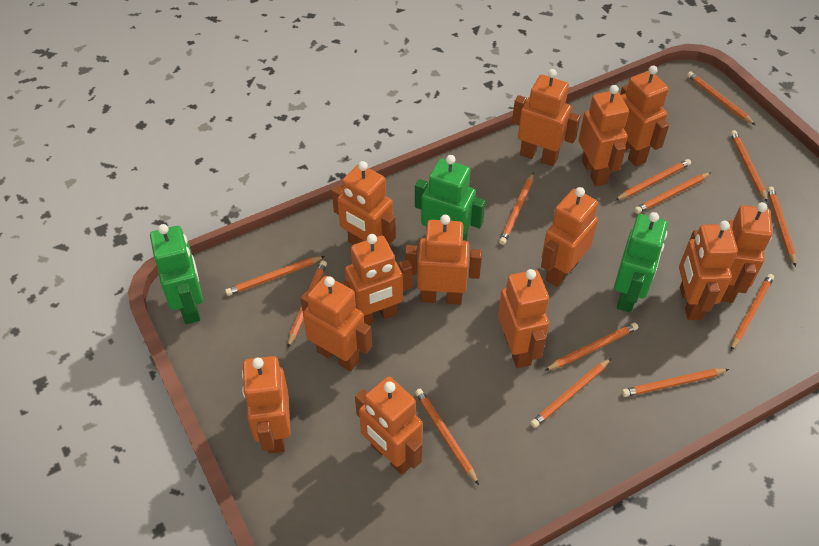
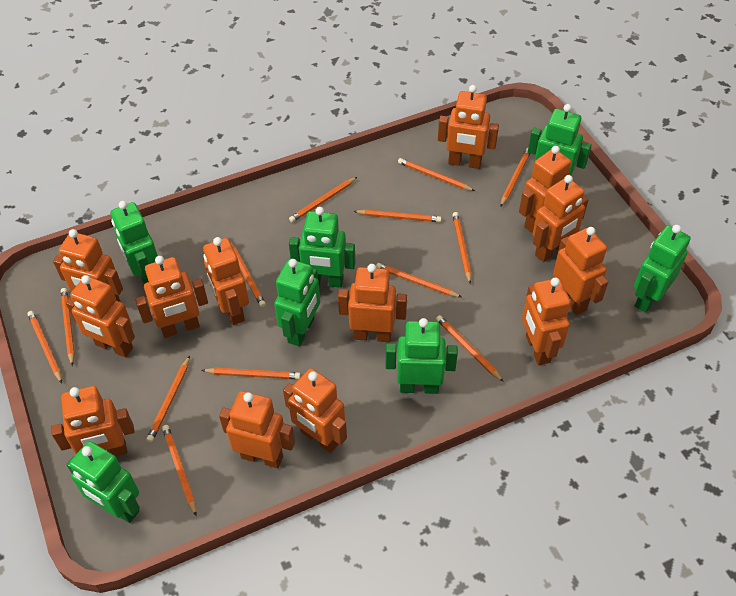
green robot: [150,224,203,324] [415,155,485,241] [614,212,668,313] = 3 -> [66,441,140,523] [110,201,158,284] [274,259,320,347] [289,207,356,288] [386,318,458,394] [528,104,592,175] [634,225,691,313] = 7

